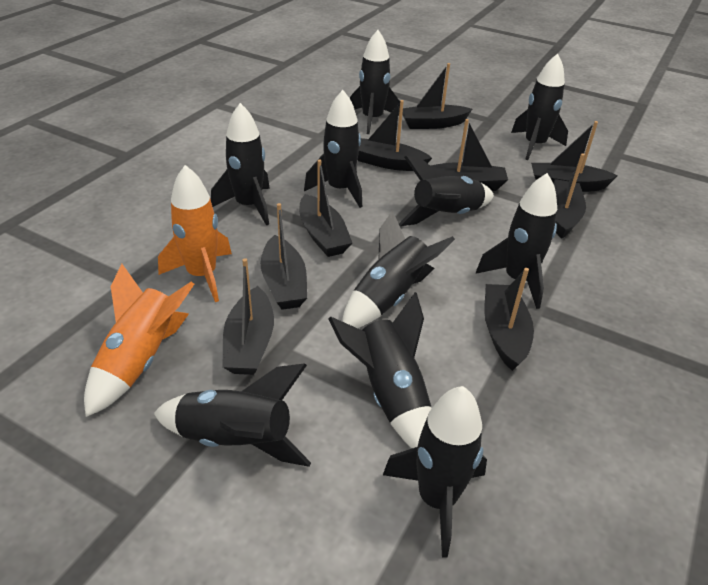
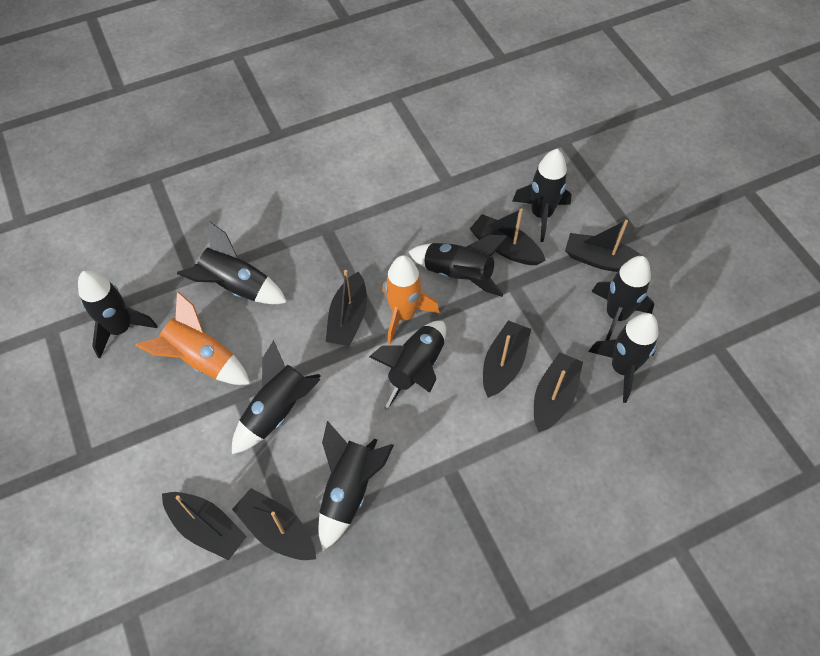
black boat: [222,258,274,375] [261,203,307,310] [299,160,352,257] [358,100,432,171] [402,63,472,129] [431,119,508,191] [484,268,534,371] [531,121,618,192] [553,153,586,239] = 9 -> [162,492,247,560] [232,488,316,560] [326,270,367,346] [470,208,546,265] [483,320,531,398] [534,352,583,432] [565,220,650,272] = 7
black rocket: [154,363,311,467] [211,103,270,226] [304,90,362,208] [329,292,432,448] [342,210,455,328] [350,30,400,134] [383,386,487,558] [399,156,494,226] [476,173,557,309] [511,53,568,160] = 10 -> [78,270,157,358] [177,221,287,304] [232,340,321,454] [318,421,394,551] [369,321,446,410] [408,235,509,297] [512,149,572,242] [588,313,658,403] [591,256,654,340] = 9

